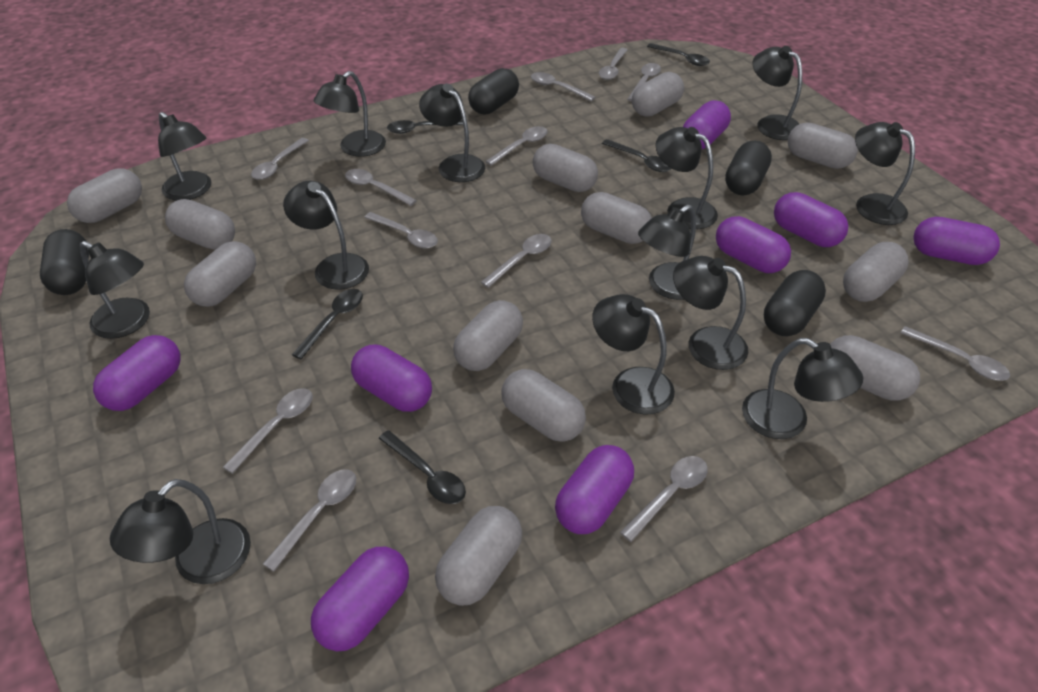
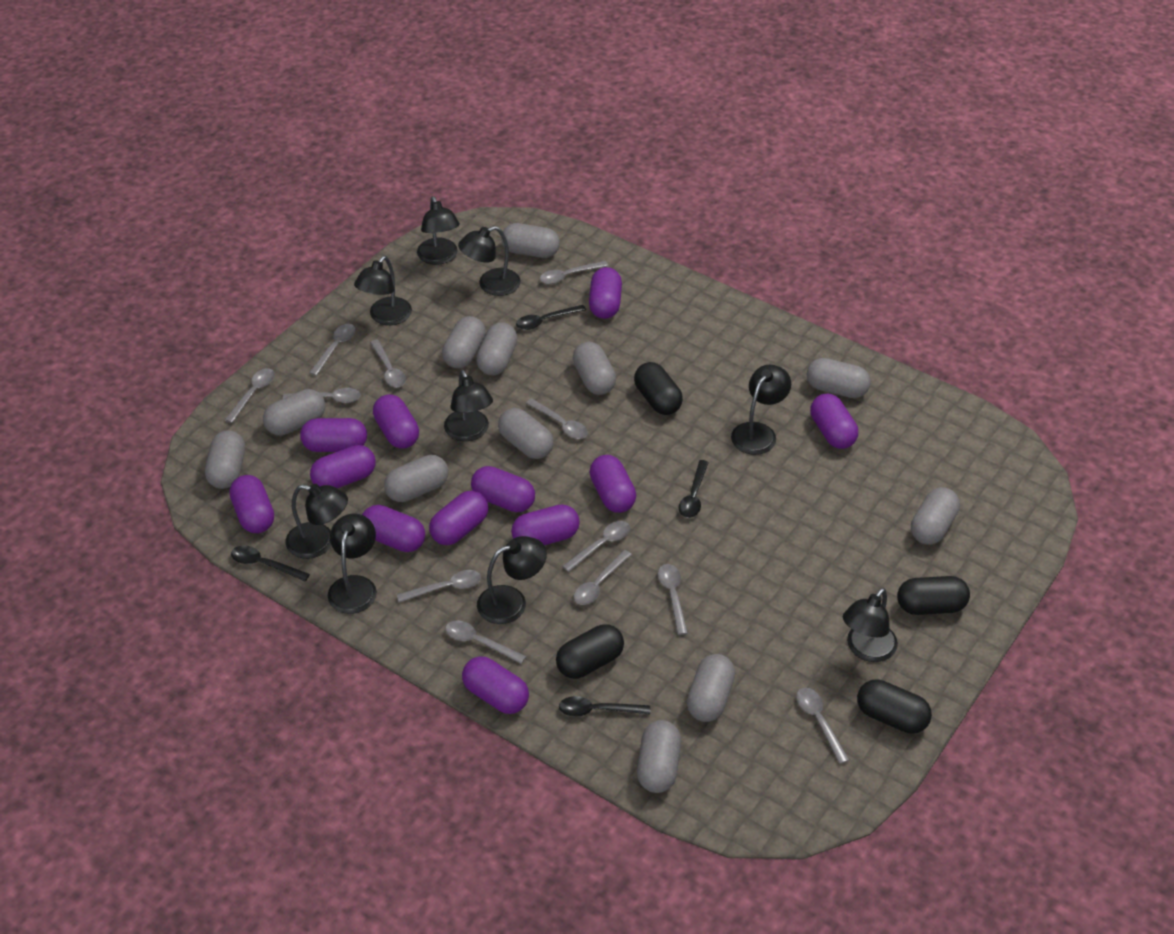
black lamp: [80,241,150,339] [110,479,251,584] [158,112,211,201] [283,181,369,290] [314,71,386,157] [419,84,485,182] [592,294,675,415] [638,205,696,300] [656,127,718,229] [673,256,748,370] [742,338,863,439] [753,46,802,140] [855,122,915,225] = 13 -> [286,484,348,559] [328,514,377,614] [354,256,412,325] [417,196,460,265] [444,370,493,441] [458,226,521,296] [477,536,547,624] [731,365,791,455] [843,588,898,662] = 9
black spoon: [292,289,363,359] [379,430,466,504] [387,120,463,134] [602,139,672,172] [647,43,710,66] = 5 -> [231,546,310,581] [516,305,586,330] [559,696,650,717] [679,460,709,518] = 4
purple capsule: [93,335,180,411] [311,547,409,652] [351,345,432,412] [555,445,634,534] [683,100,731,149] [716,216,791,273] [774,192,848,247] [913,217,1000,265] = 8 -> [229,475,274,533] [300,418,367,452] [310,445,376,488] [362,505,425,552] [373,394,419,449] [429,490,488,545] [462,657,529,714] [471,466,535,512] [511,504,580,545] [589,267,622,319] [589,455,636,513] [810,393,858,449] = 12

